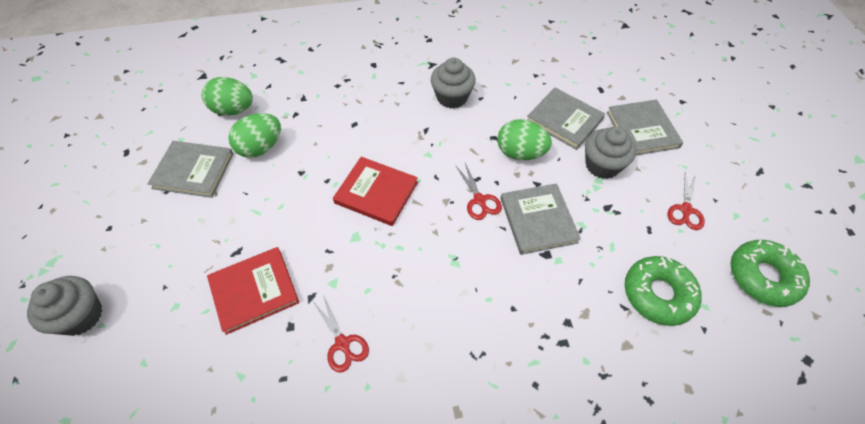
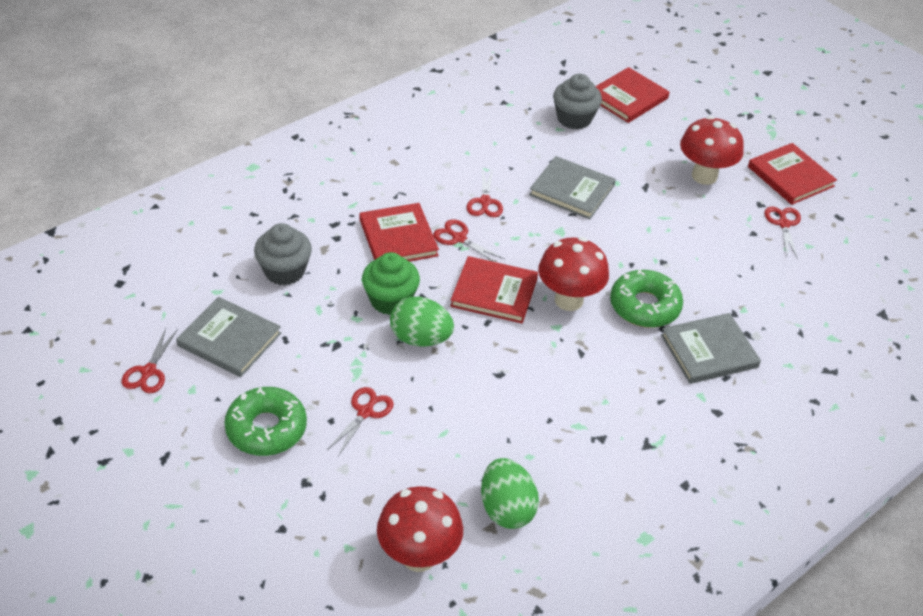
green cupcake: none = 0 -> [362,252,420,315] = 1
green egg: [202,77,253,116] [228,113,281,158] [497,119,552,160] = 3 -> [390,297,454,347] [481,458,539,529] = 2
grey book: [147,141,234,198] [501,183,581,255] [527,88,605,150] [607,100,683,156] = 4 -> [176,297,281,377] [529,156,616,219] [661,313,761,384] = 3
grey cupcake: [27,276,102,336] [431,58,476,108] [585,126,636,179] = 3 -> [254,223,312,285] [553,74,602,129] = 2
red book: [207,247,299,335] [333,157,418,226] = 2 -> [360,203,439,262] [450,256,538,323] [595,67,669,123] [748,143,837,205] = 4
red mushroom: none = 0 -> [377,486,463,572] [538,237,609,311] [680,116,744,185] = 3
red scissors: [313,295,369,373] [455,163,502,220] [668,171,705,230] = 3 -> [122,328,178,393] [327,387,394,456] [433,219,504,262] [467,168,503,217] [764,206,801,259] = 5

